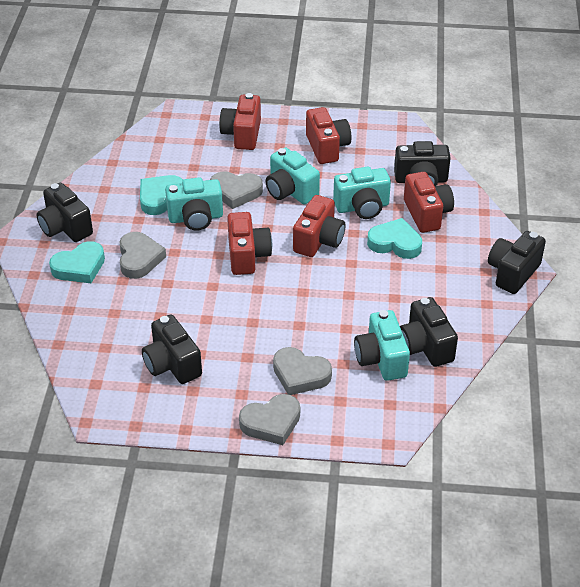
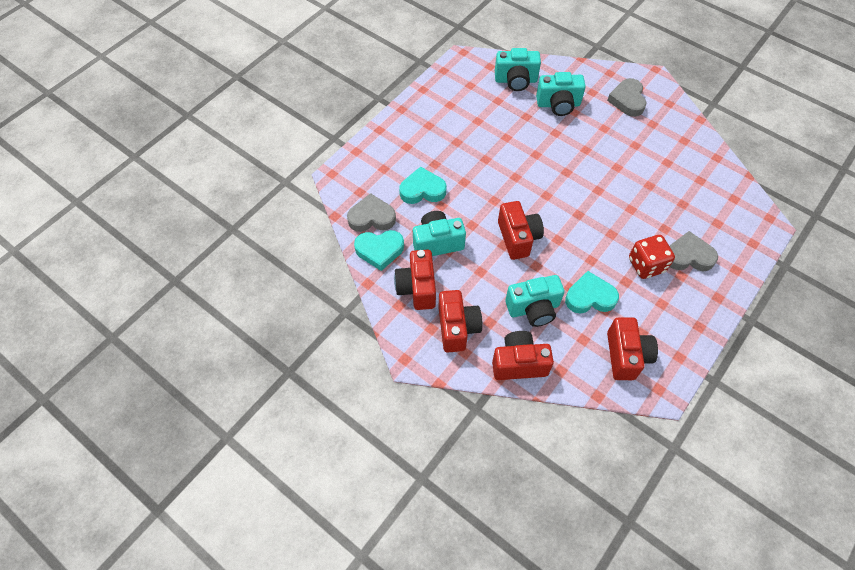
black camera: [37,183,93,242] [142,315,202,384] [394,141,451,186] [400,297,458,367] [488,231,546,294] = 5 -> none = 0
grey heart: [119,232,166,279] [210,171,263,209] [239,394,300,445] [273,347,332,395] = 4 -> [347,193,396,232] [607,78,646,117] [670,231,718,271] = 3
red dice: none = 0 -> [629,235,675,279] = 1

